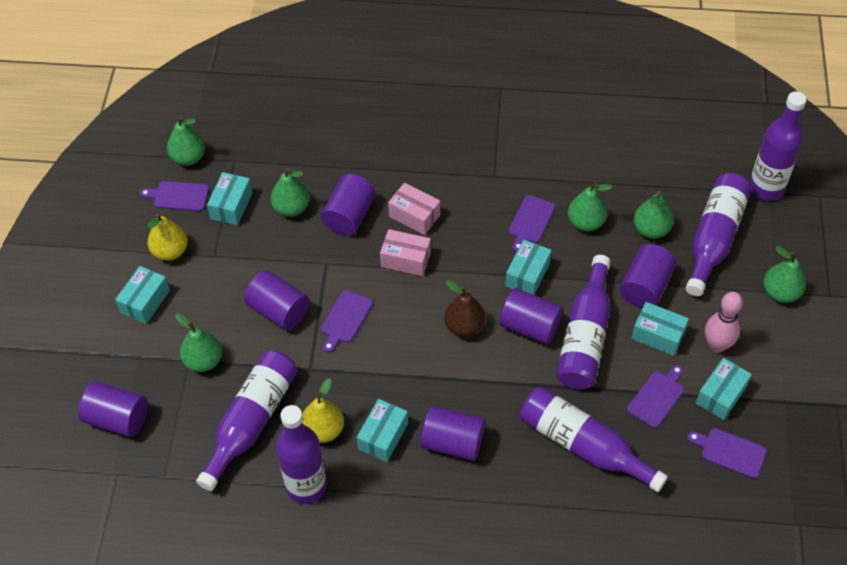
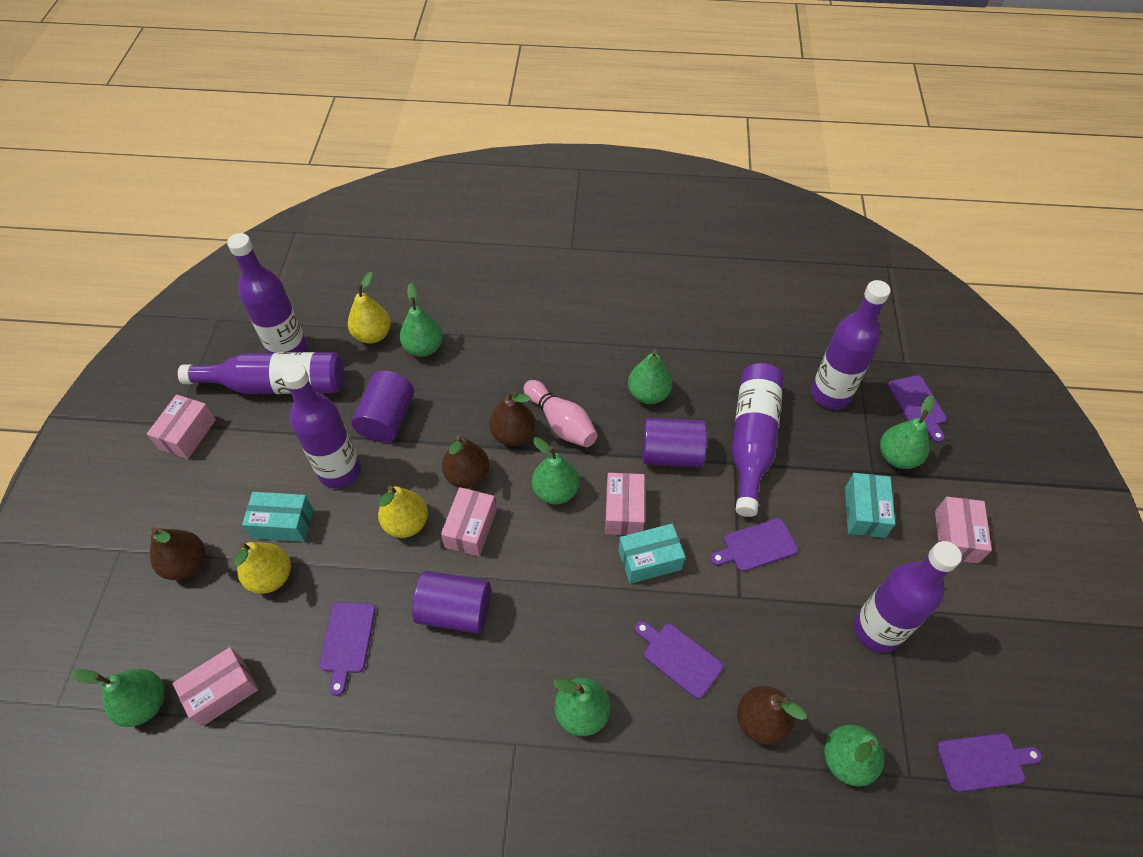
brown pear: [444,280,485,337] = 1 -> [150,527,205,580] [442,435,490,488] [490,390,535,446] [737,686,807,745] = 4
green pear: [167,116,205,166] [175,313,222,372] [271,168,309,217] [568,182,612,231] [634,191,673,239] [764,246,805,303] = 6 -> [71,669,165,727] [400,283,443,357] [532,437,579,504] [553,678,610,736] [628,350,672,404] [824,725,884,787] [880,395,934,469] = 7
pink box: [380,229,431,276] [388,183,440,235] = 2 -> [147,394,216,459] [172,647,258,726] [441,487,497,556] [605,473,645,535] [935,497,992,563] = 5
purple cylinder: [78,381,148,437] [244,270,309,330] [321,174,375,236] [420,406,485,461] [499,288,563,345] [620,244,676,308] = 6 -> [351,371,414,443] [412,571,491,634] [642,418,707,467] = 3
turquoise box: [115,266,170,324] [207,172,253,225] [357,399,408,462] [505,240,552,295] [631,302,689,356] [696,358,752,420] = 6 -> [242,492,314,542] [618,524,685,584] [845,473,895,538] = 3
yellow pear: [147,214,188,261] [302,378,344,443] = 2 -> [233,542,291,594] [348,272,391,343] [378,486,428,538] = 3

